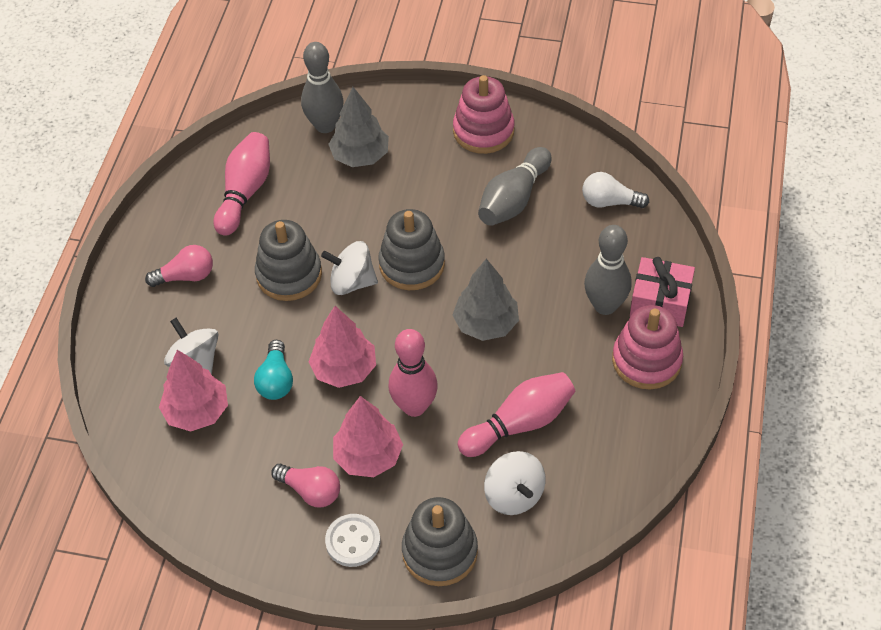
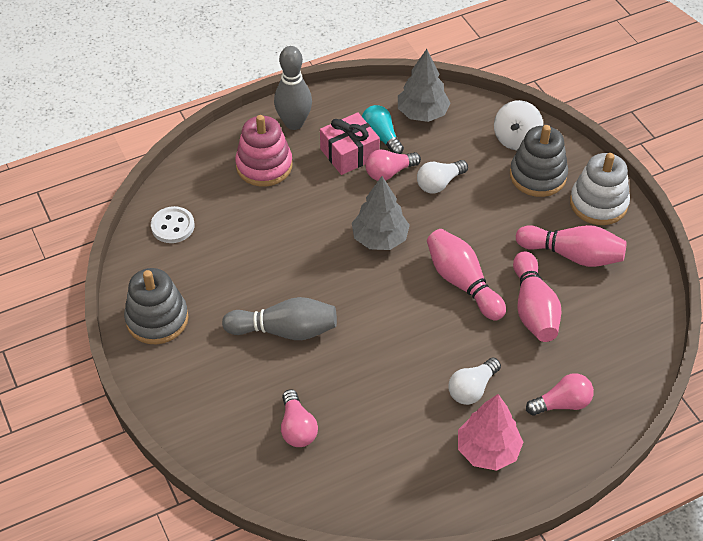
grey bowling pin: [301,42,343,133] [478,147,552,226] [584,225,632,315] = 3 -> [222,297,337,340] [274,46,312,130] = 2
grey stacking toy: [255,220,322,301] [378,209,445,290] [402,497,478,586] = 3 -> [124,268,189,344] [510,125,568,197] = 2
pink light bulb: [145,245,213,287] [271,464,340,507] = 2 -> [281,389,318,447] [365,149,421,181] [526,373,594,415] = 3
pink stacking toy: [453,75,514,154] [612,305,683,390] = 2 -> [235,115,292,187] = 1
pink tree: [159,350,228,432] [309,306,376,388] [333,396,403,477] = 3 -> [458,394,523,471] = 1
white light bulb: [582,172,649,208] = 1 -> [417,160,468,194] [448,358,501,405] = 2
white spinning top: [164,318,218,375] [321,241,378,295] [484,451,545,515] = 3 -> [494,100,543,150] = 1
white stacking toy: none = 0 -> [570,153,630,225] = 1

